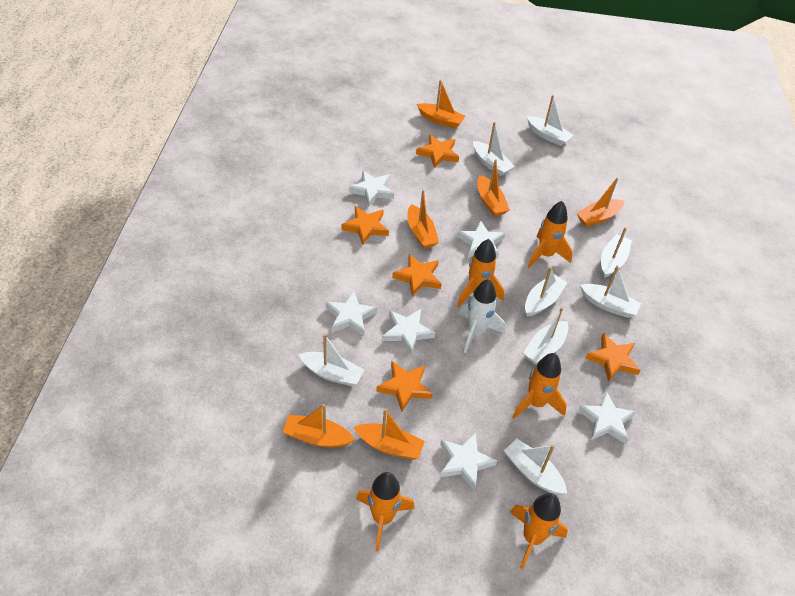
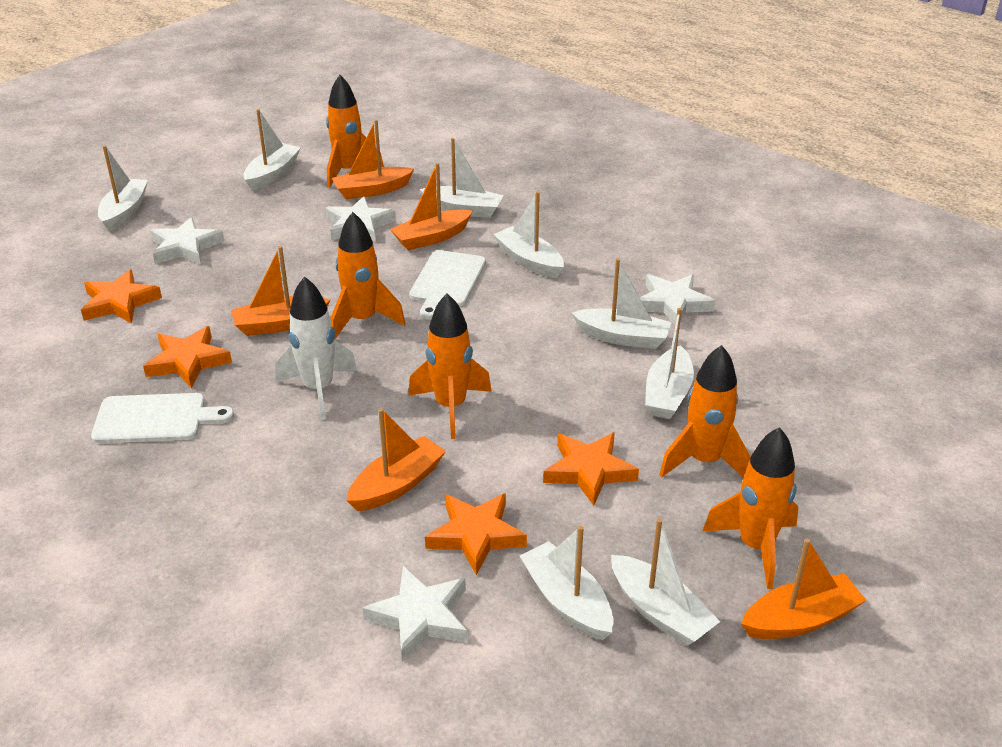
orange boat: [283,404,355,447] [354,409,425,459] [408,190,439,249] [417,80,465,129] [477,159,510,217] [577,177,625,227] = 6 -> [231,246,330,336] [332,119,414,199] [346,408,446,511] [390,163,473,250] [741,539,866,639] = 5
orange star: [341,206,389,245] [376,361,433,412] [392,254,442,297] [416,134,459,168] [586,333,641,382] = 5 -> [81,269,162,324] [143,326,232,388] [425,493,527,575] [543,432,639,506] = 4
white cutting board: none = 0 -> [91,393,234,443] [409,250,486,320] = 2
white star: [325,290,377,336] [349,170,394,207] [382,309,435,355] [439,433,497,491] [457,220,505,259] [578,391,636,444] = 6 -> [150,217,224,264] [325,196,396,242] [363,566,467,662] [640,274,715,325] = 4

